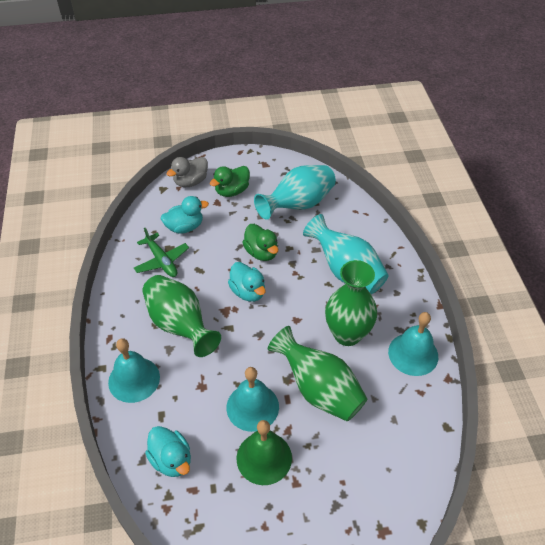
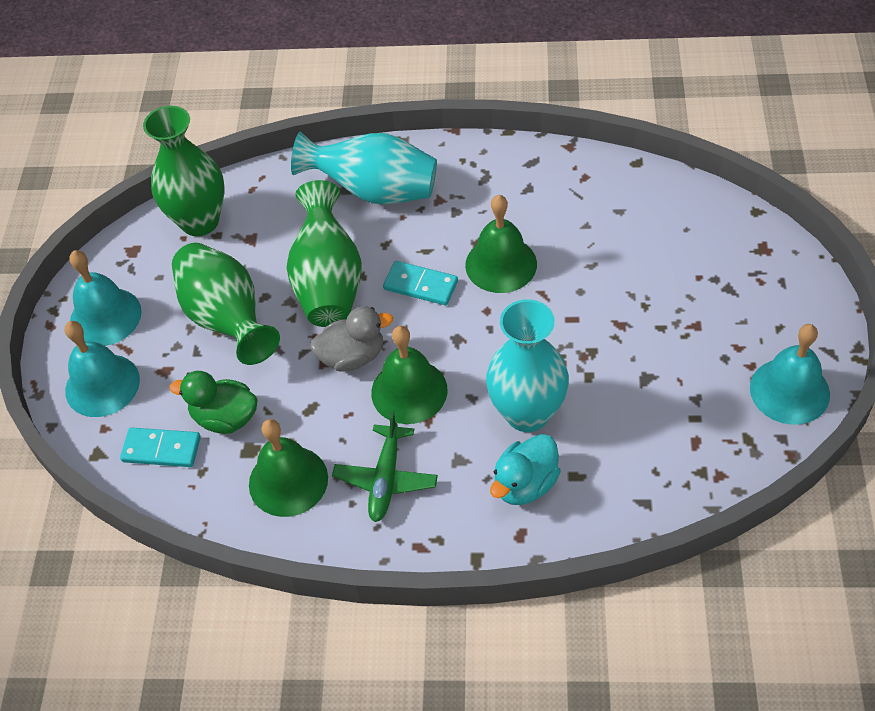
green bell: [237,420,292,485] = 1 -> [249,419,328,517] [371,326,448,424] [465,195,537,293] = 3
green duck: [210,166,250,197] [242,224,278,261] = 2 -> [170,371,258,434] = 1
turquoise domino: none = 0 -> [120,428,201,467] [383,261,458,305] = 2
turquoise duck: [145,426,191,477] [161,196,209,234] [228,262,266,302] = 3 -> [490,434,561,505] = 1

